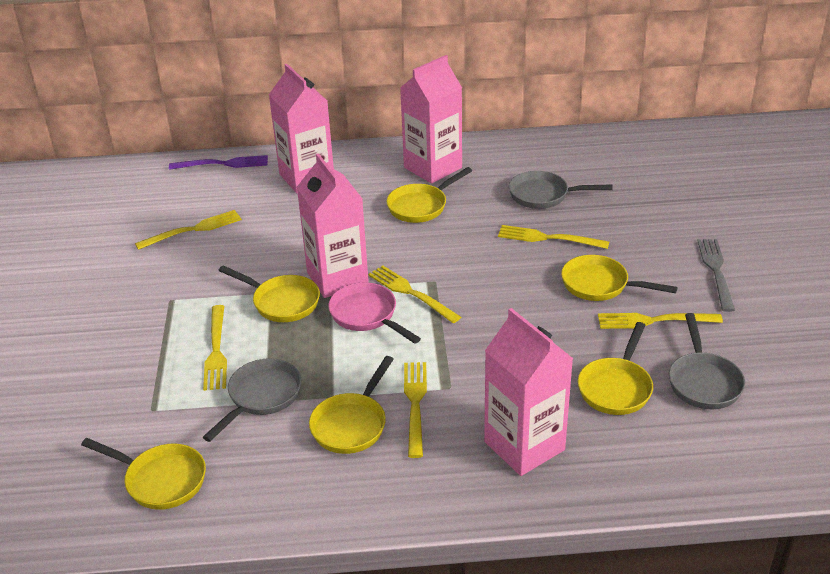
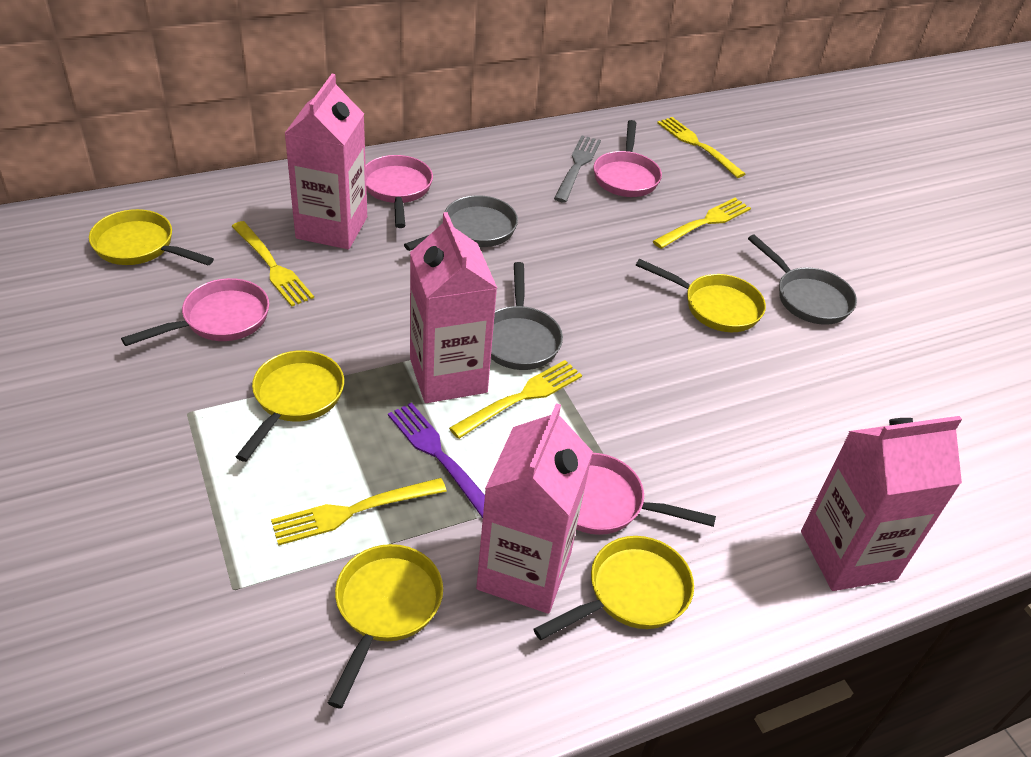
pink pan: [328,283,421,344] = 1 -> [121,278,269,346] [366,155,433,228] [576,453,716,535] [594,120,662,197] = 4
yellow fork: [135,210,242,250] [203,305,227,391] [368,265,461,323] [404,362,427,458] [498,225,609,249] [598,313,723,329] = 6 -> [231,221,314,307] [271,478,447,546] [449,360,582,439] [653,198,751,249] [657,117,745,178] = 5
yellow pan: [81,438,206,510] [218,265,320,322] [309,356,394,454] [386,167,472,223] [561,255,678,301] [578,322,653,415] = 6 -> [89,209,214,265] [236,350,344,462] [328,544,443,709] [533,536,694,640] [636,259,766,332] = 5

